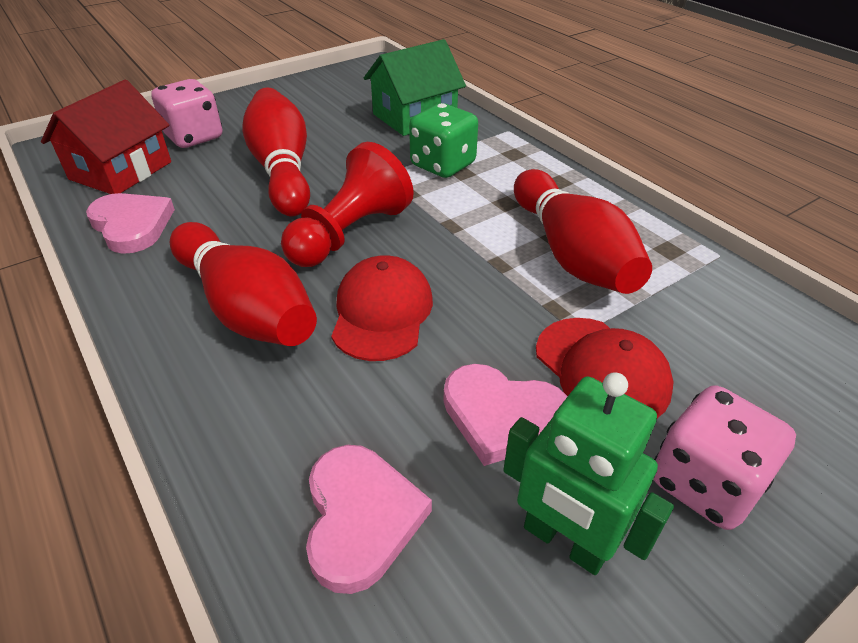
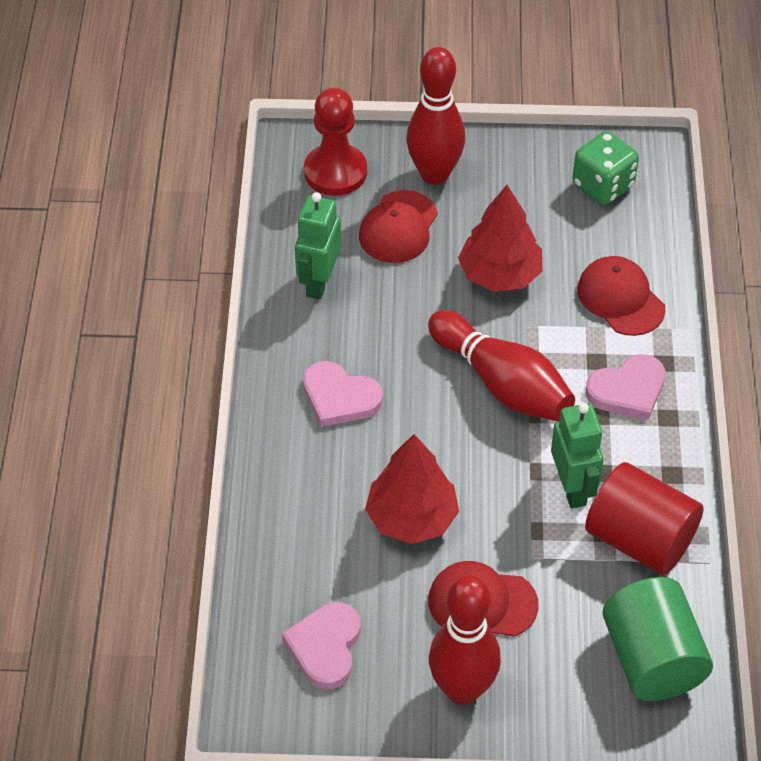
green cylinder: none = 0 -> [602,577,713,701] = 1
green house: [364,39,466,136] = 1 -> none = 0
green robot: [503,372,674,575] = 1 -> [295,192,341,300] [551,403,603,509] = 2
pink dice: [151,79,222,148] [653,385,796,530] = 2 -> none = 0
red cap: [331,255,433,361] [536,318,674,418] = 2 -> [359,190,438,263] [428,561,539,637] [577,256,665,336] = 3
red cylinder: none = 0 -> [585,462,704,575] = 1
red house: [41,80,171,194] = 1 -> none = 0
red tree: none = 0 -> [365,434,459,544] [458,185,542,292] = 2

